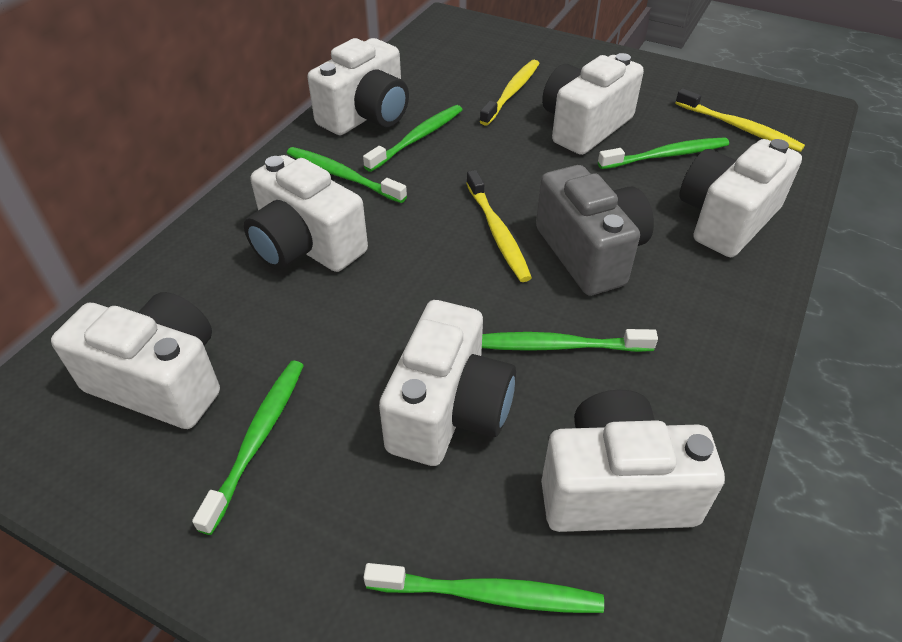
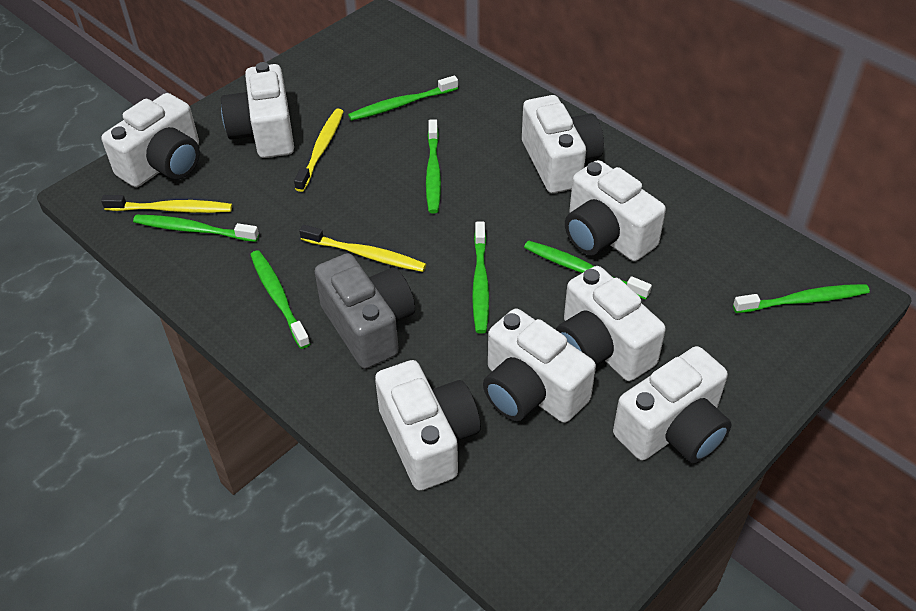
green toothbrush: [192,361,304,535] [287,147,407,203] [363,105,463,172] [363,563,604,613] [482,329,658,352] [598,137,729,169] = 6 -> [133,215,259,242] [250,250,310,349] [348,75,458,121] [426,120,441,213] [472,222,489,334] [524,240,652,300] [733,284,870,313] = 7
white camera: [51,292,220,429] [244,155,368,272] [307,38,409,135] [379,300,516,466] [541,389,725,532] [542,53,644,155] [679,139,802,257] = 7 -> [101,93,200,187] [221,62,294,158] [375,360,481,491] [483,309,596,423] [522,95,604,193] [556,266,666,381] [565,160,666,261] [613,346,732,464] = 8

